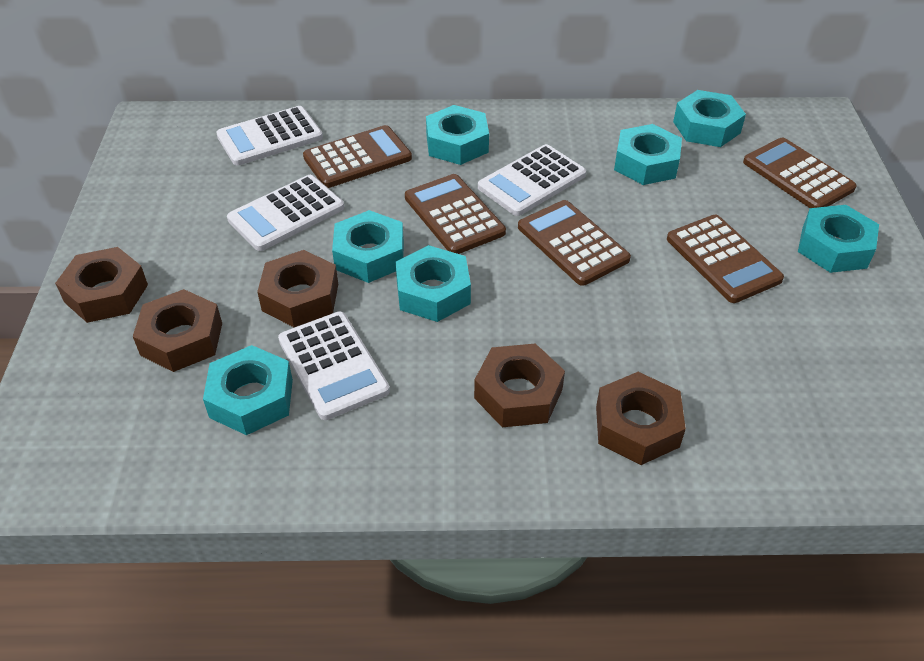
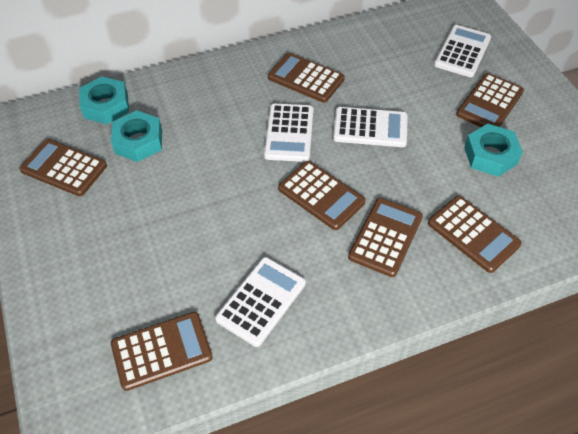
brown calculator: [303,125,412,188] [405,174,506,254] [518,200,631,286] [667,215,784,303] [743,137,857,208] = 5 -> [20,139,107,196] [111,312,213,391] [268,53,345,103] [278,161,366,230] [348,198,423,277] [428,196,522,273] [456,73,524,127] = 7
brown nut: [55,247,148,323] [133,289,222,372] [257,250,338,327] [474,343,565,427] [596,372,686,465] = 5 -> none = 0
turquoise nut: [203,345,293,435] [332,210,404,283] [395,245,471,322] [426,105,489,165] [614,124,682,185] [673,90,746,147] [798,205,879,273] = 7 -> [79,76,129,124] [111,110,162,162] [464,124,523,177] = 3

